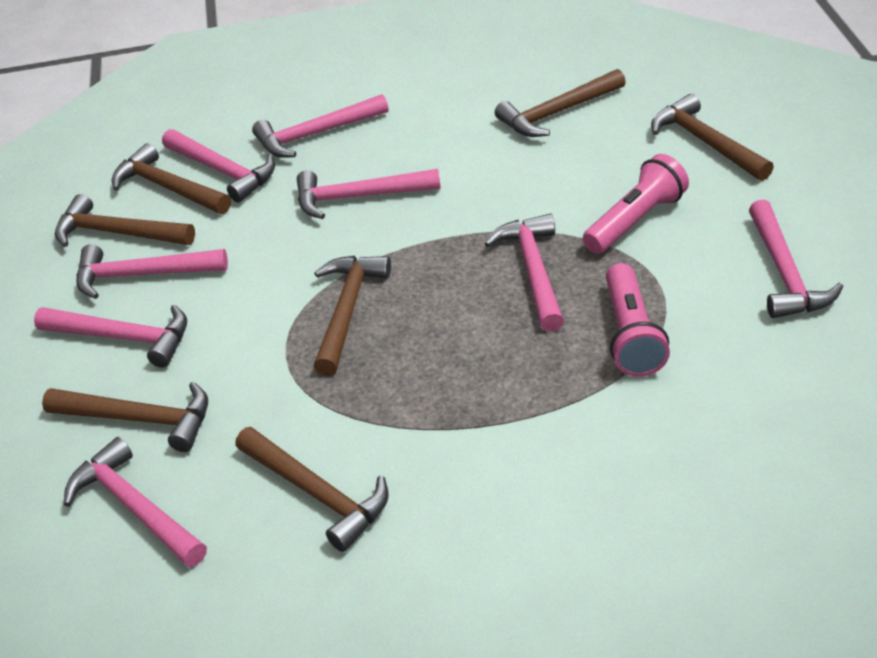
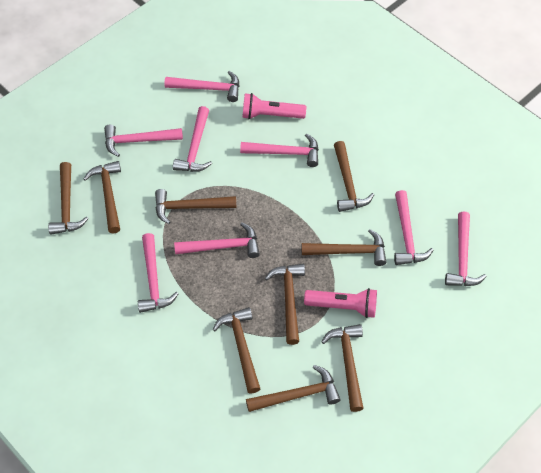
brown hammer: [42,382,208,452] [55,194,195,247] [112,143,231,214] [235,427,389,552] [313,256,391,376] [495,69,626,137] [651,94,774,181] = 7 -> [48,162,89,235] [84,161,121,234] [155,189,236,224] [213,307,260,393] [246,365,341,412] [265,264,305,345] [302,229,386,266] [321,324,364,412] [334,141,374,212] = 9

